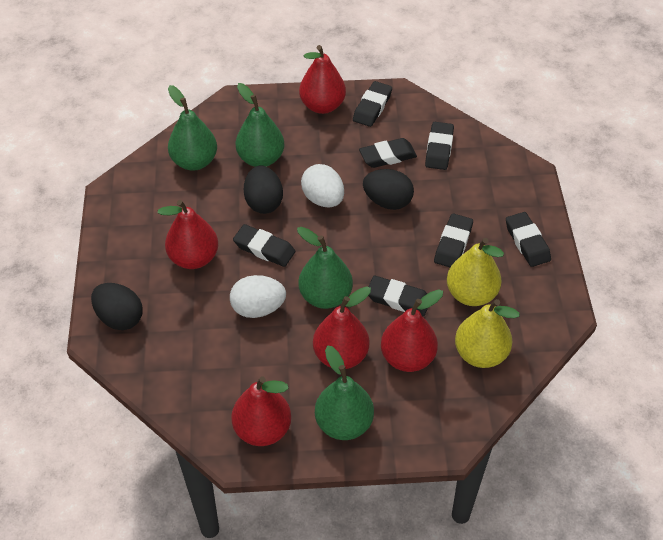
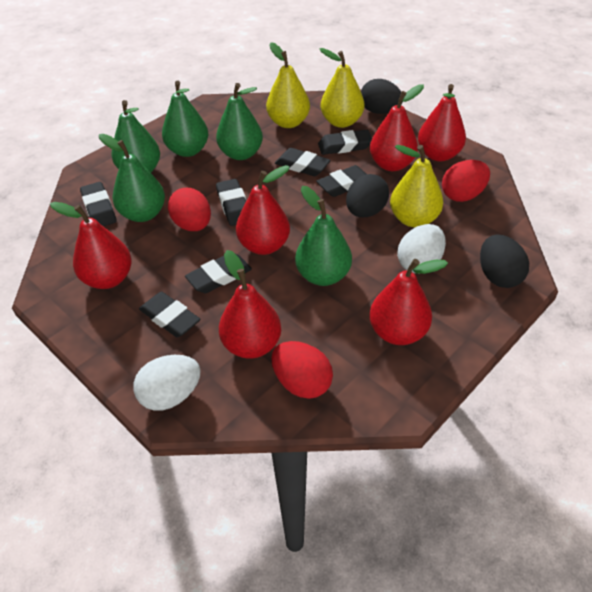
green pear: [168,85,217,171] [235,83,285,167] [297,227,353,309] [315,345,374,440] = 4 -> [99,134,165,222] [111,100,160,172] [162,81,208,157] [216,83,263,160] [295,186,352,286] = 5
red egg: none = 0 -> [168,188,211,231] [271,341,333,399] [442,160,490,202] = 3
red pear: [158,200,218,269] [231,377,291,446] [299,45,346,114] [313,286,371,369] [381,289,443,372] = 5 -> [50,202,132,289] [219,250,281,359] [236,165,290,255] [369,259,448,345] [370,84,424,171] [418,84,466,161] = 6
yellow pear: [447,238,504,306] [455,299,520,368] = 2 -> [266,42,310,128] [320,48,365,128] [390,145,443,227] = 3

